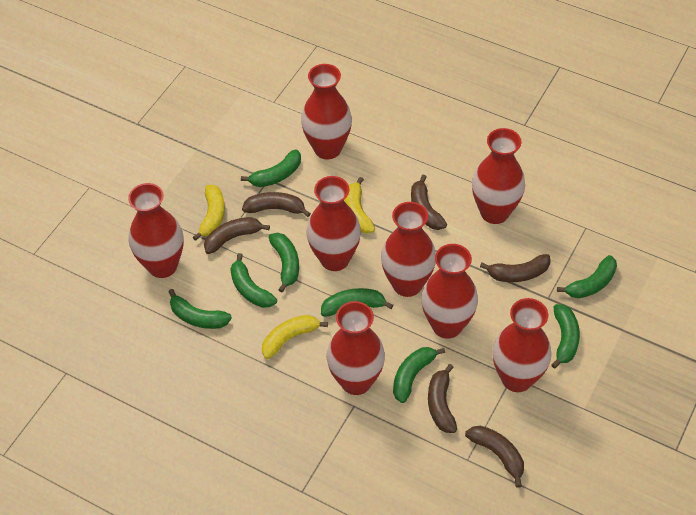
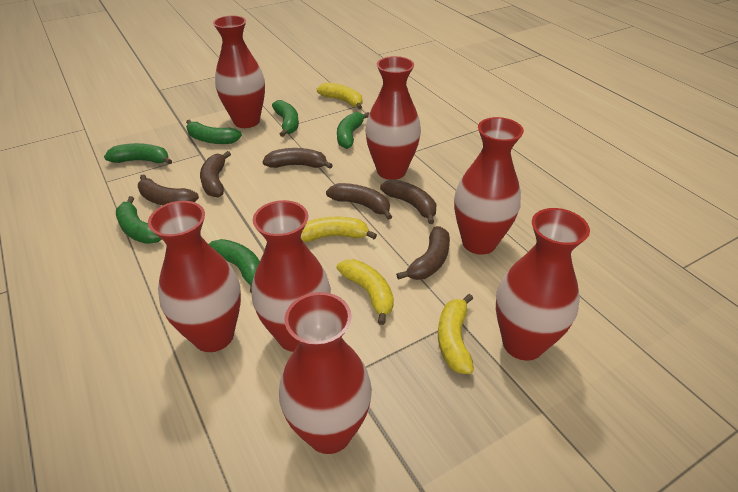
green banana: [168,289,232,329] [230,253,277,308] [241,149,301,187] [268,233,299,292] [321,288,393,316] [393,347,445,403] [551,304,580,369] [557,255,617,298] = 8 -> [104,143,172,164] [116,196,162,244] [186,120,242,144] [209,239,260,294] [272,100,299,137] [337,112,370,149] = 6
red vase: [128,183,184,278] [301,64,352,159] [306,176,361,271] [327,301,385,395] [381,202,436,297] [421,244,478,339] [472,128,525,224] [493,298,551,392] = 8 -> [148,201,241,352] [213,16,265,128] [252,200,331,352] [279,292,372,454] [365,56,421,180] [454,117,524,255] [496,208,590,361] = 7
yellow banana: [193,185,225,241] [262,315,328,359] [344,177,375,233] = 3 -> [301,217,377,242] [317,83,362,110] [337,259,394,325] [438,294,474,374] = 4

